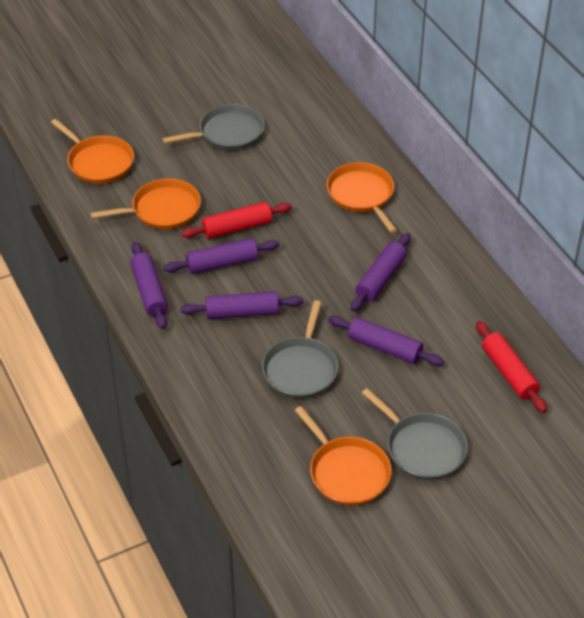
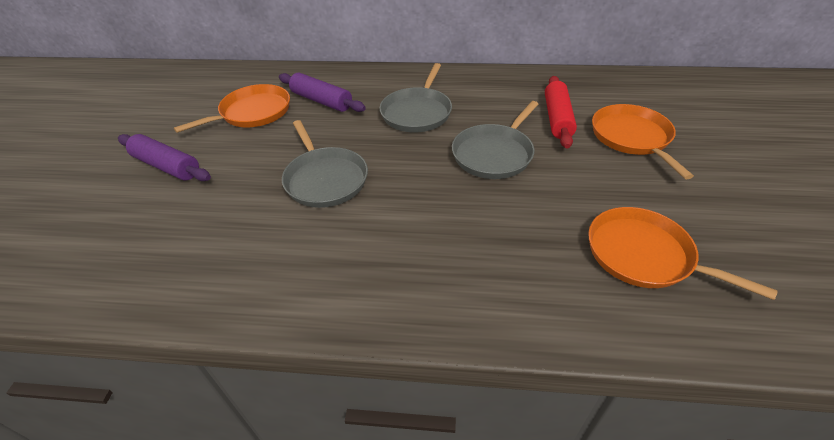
orange pan: [51,119,134,184] [90,178,201,229] [295,406,392,506] [327,162,397,233] = 4 -> [174,84,290,133] [588,207,778,300] [592,104,694,179] = 3
purple rolling pin: [130,242,168,329] [164,238,279,274] [181,291,303,319] [328,316,444,366] [351,233,411,312] = 5 -> [118,134,211,181] [279,73,366,112] = 2
red rolling pin: [181,202,292,239] [476,321,547,413] = 2 -> [545,76,577,149] = 1

